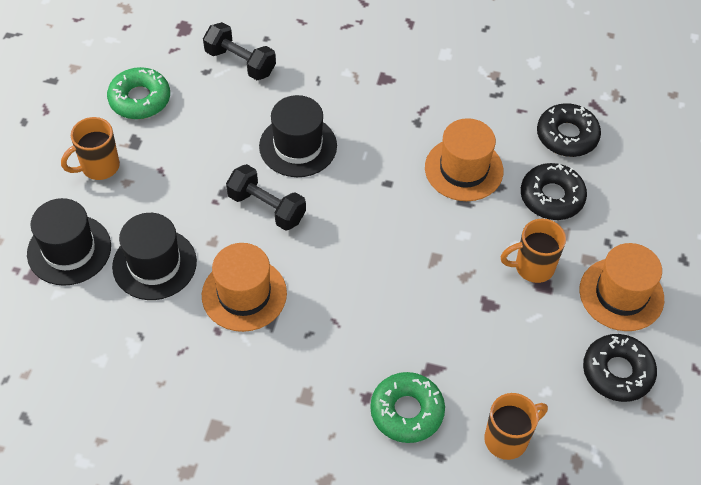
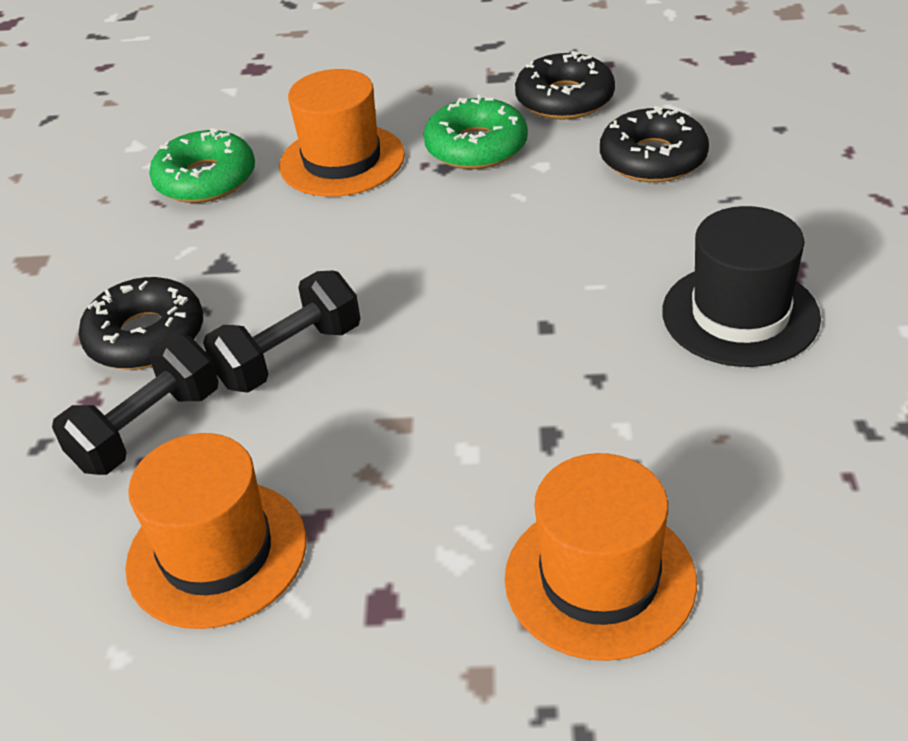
black hat: [27,198,111,286] [112,213,197,300] [259,95,337,177] = 3 -> [662,206,821,367] = 1
orange mug: [61,117,120,180] [484,393,548,460] [501,219,566,283] = 3 -> none = 0

